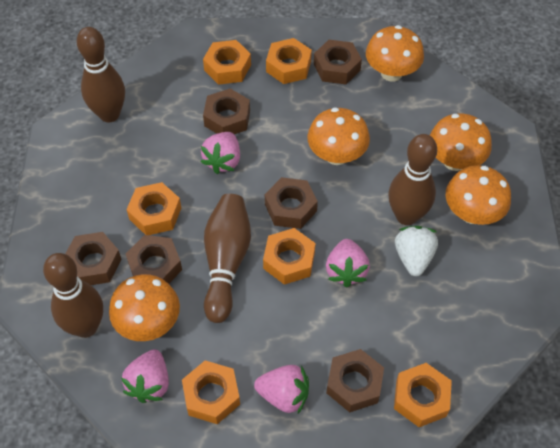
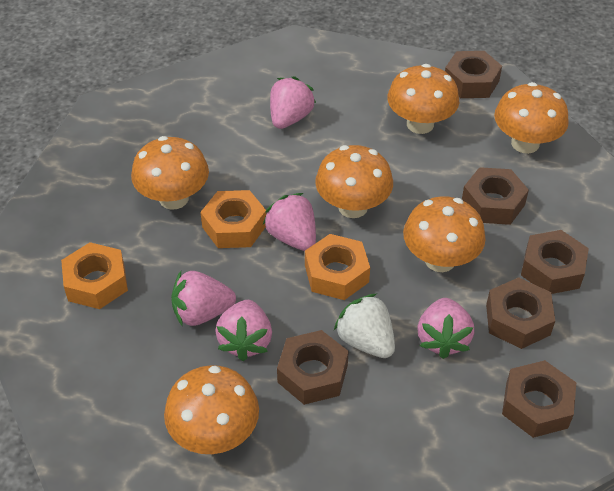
brown bowling pin: [43,253,103,338] [77,27,125,122] [204,194,251,323] [388,134,437,225] = 4 -> none = 0
orange mushroom: [109,274,180,341] [308,107,370,165] [366,25,424,82] [430,113,492,171] [446,165,511,225] = 5 -> [131,136,209,210] [164,365,259,454] [315,145,393,218] [387,64,459,134] [403,196,486,272] [494,82,569,154] = 6
orange nut: [126,182,181,235] [182,360,240,424] [203,40,251,85] [263,228,316,285] [266,38,312,84] [394,363,452,427] = 6 -> [61,242,128,309] [200,190,266,248] [305,234,370,300] = 3
pink strawberry: [121,349,169,403] [201,132,240,174] [254,365,309,414] [326,239,370,288] = 4 -> [171,271,236,326] [215,300,272,361] [263,193,316,251] [270,76,316,129] [417,298,474,359] = 5

